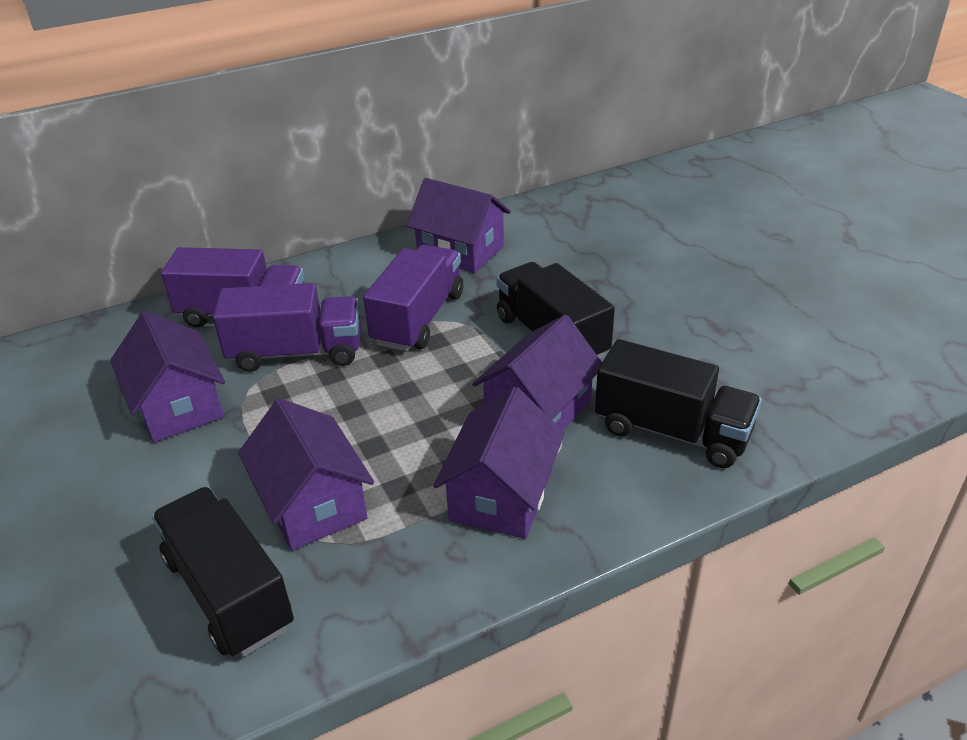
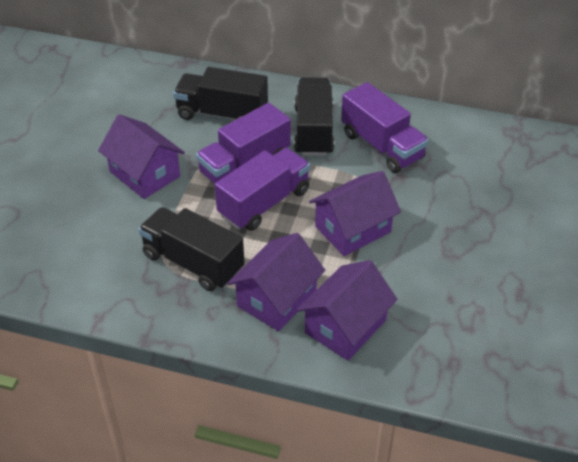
purple house: [110,311,225,442] [238,398,374,551] [407,178,511,273] [433,387,565,539] [472,315,602,430] = 5 -> [98,114,185,199] [227,233,325,331] [297,260,397,361] [309,171,401,256] = 4

